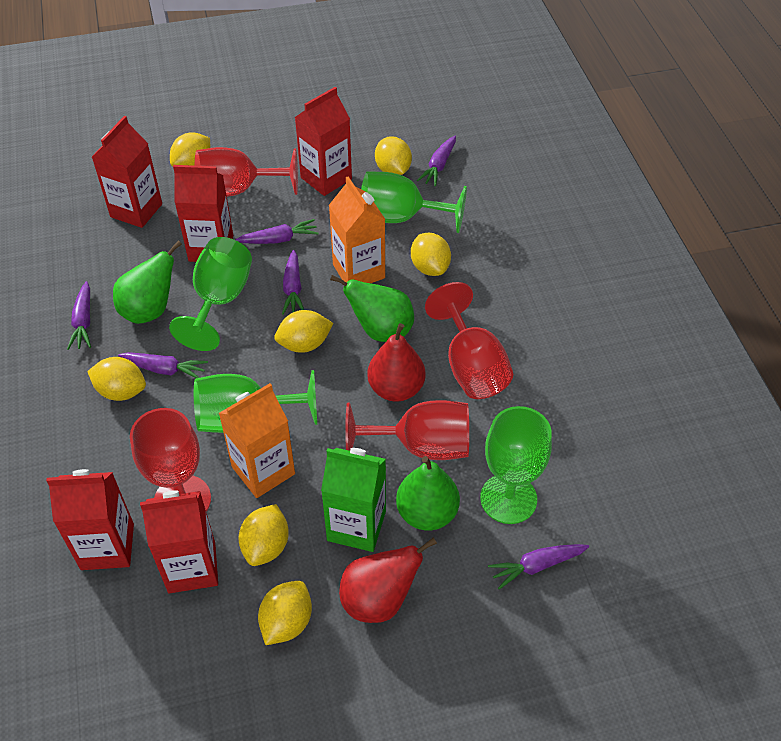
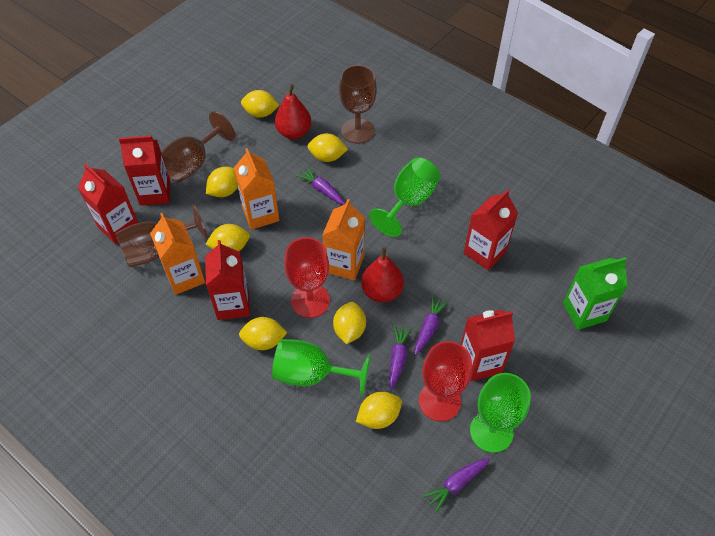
brown goblet: none = 0 -> [115,205,208,267] [161,111,235,183] [339,65,377,144] = 3
green goblet: [169,237,252,351] [194,370,317,433] [361,171,467,233] [480,406,552,524] = 4 -> [272,339,370,397] [369,157,440,237] [470,373,531,453] = 3
green pear: [113,240,182,324] [330,275,414,342] [396,456,460,530] = 3 -> none = 0
orange carton: [219,383,295,498] [329,177,385,283] = 2 -> [150,213,205,295] [234,148,279,230] [322,199,365,281] = 3
purple carrot: [67,281,91,350] [118,352,208,378] [235,219,319,244] [282,250,304,315] [417,136,456,186] [488,544,589,590] = 6 -> [296,167,345,205] [389,324,412,390] [415,295,449,355] [422,458,490,513] = 4
red goblet: [130,408,211,512] [195,147,298,197] [345,400,469,460] [425,282,513,399] = 4 -> [284,237,330,318] [419,341,472,421] = 2

